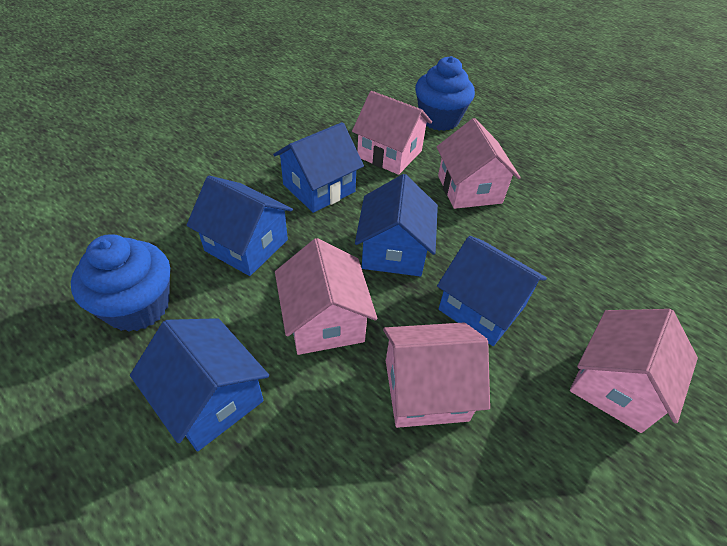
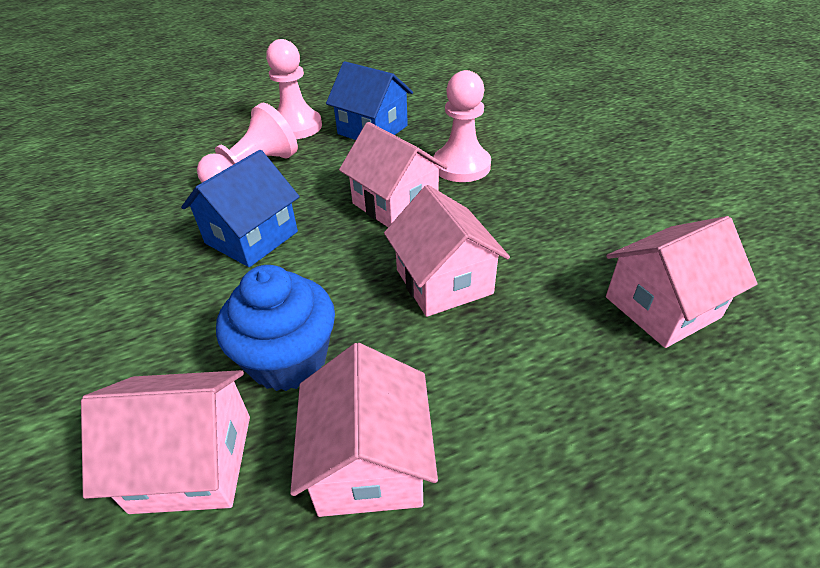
blue cupcake: [71,234,170,332] [415,56,475,131] = 2 -> [216,265,335,391] = 1
blue house: [130,318,269,451] [186,176,293,276] [273,122,364,213] [355,174,438,276] [437,236,547,346] = 5 -> [181,150,300,267] [326,61,413,140] = 2
pink pawn: none = 0 -> [197,103,298,182] [266,39,322,139] [434,70,491,182] = 3

